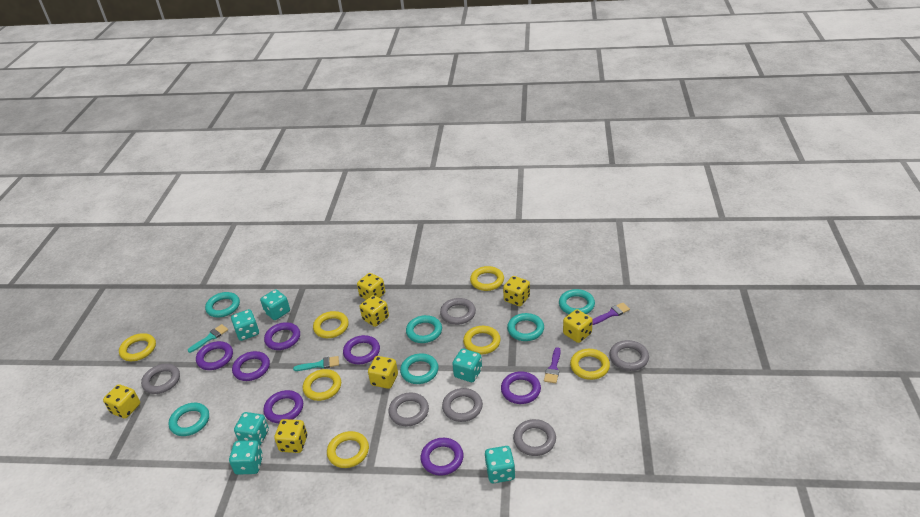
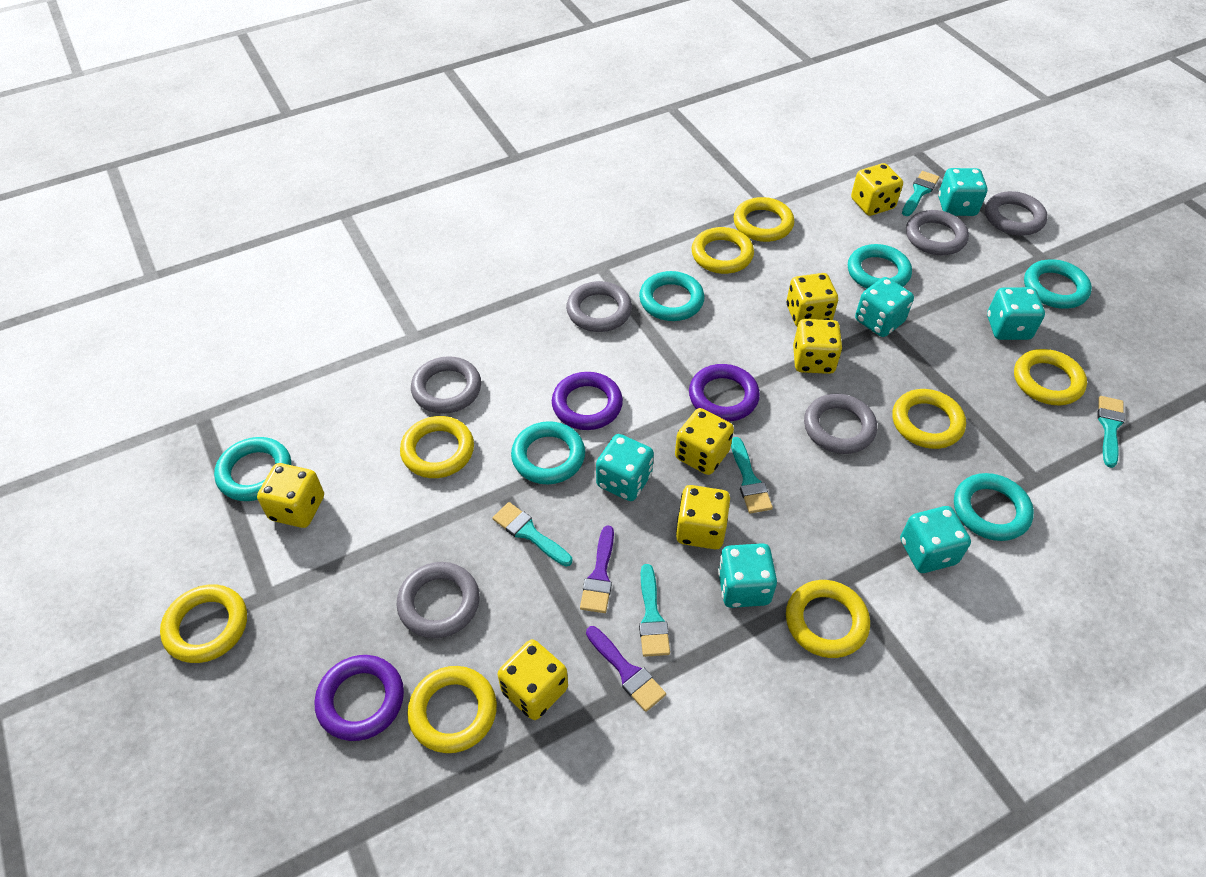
purple ring: [196,341,233,370] [232,351,270,381] [263,390,303,423] [264,322,300,350] [343,335,380,364] [421,438,464,476] [501,371,541,404] = 7 -> [315,655,404,741] [552,372,623,430] [689,364,760,422] = 3
turquoise brush: [188,324,228,353] [293,356,339,371] = 2 -> [492,502,572,567] [639,564,670,657] [731,437,773,514] [902,171,939,216] [1097,396,1125,468] = 5
yellow ring: [119,333,156,361] [303,369,341,401] [313,311,349,338] [327,431,369,468] [463,326,501,355] [470,266,504,291] [570,349,610,380] = 7 -> [160,584,247,663] [400,416,474,478] [407,666,497,753] [692,227,754,274] [733,197,795,242] [786,580,870,658] [892,389,966,449] [1014,349,1087,405] = 8

